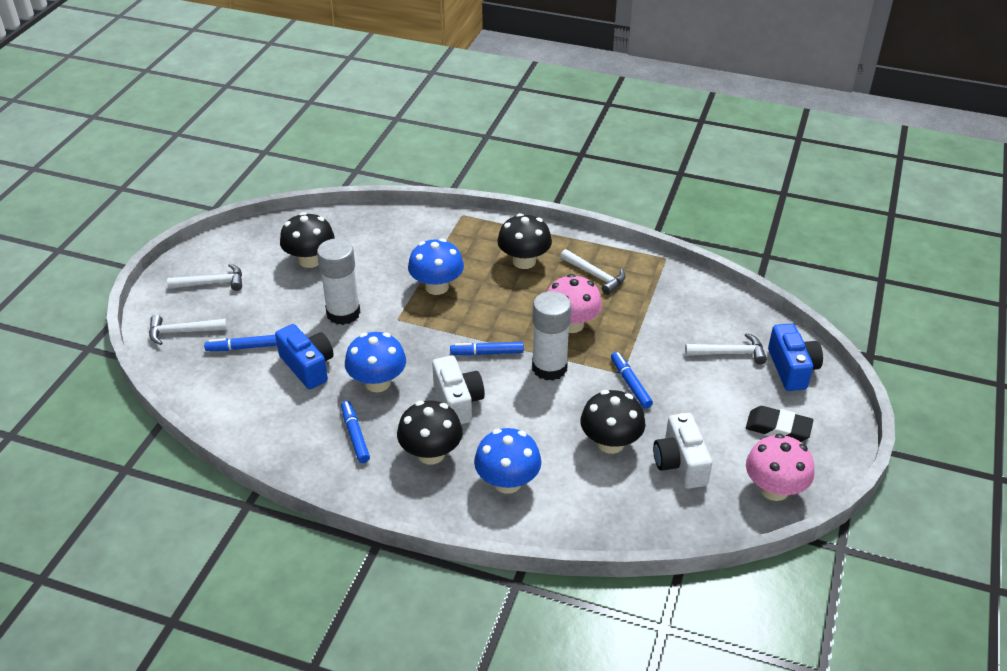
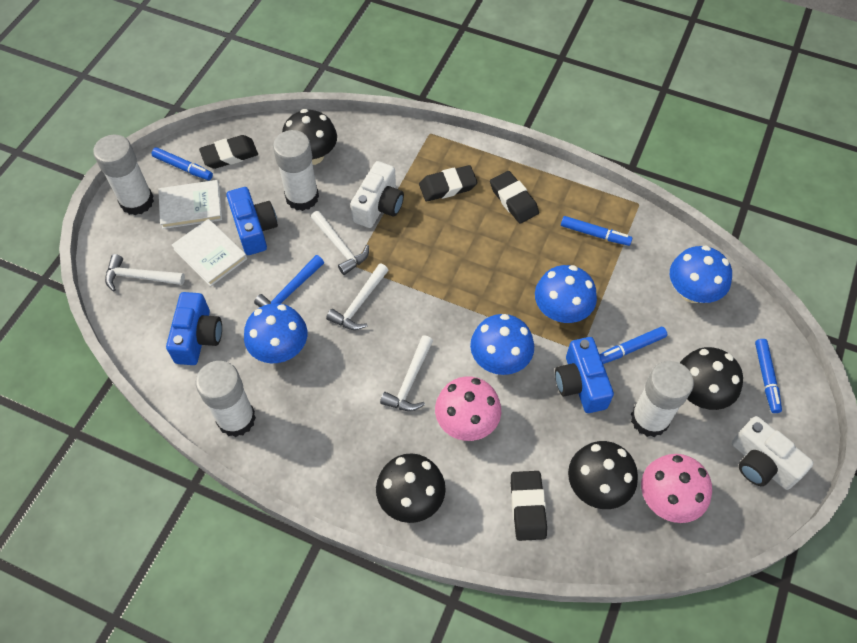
black eraser: [746,406,813,442] = 1 -> [199,135,258,169] [419,165,478,201] [490,171,539,224] [511,471,547,541] = 4
blue camera: [275,324,334,389] [768,323,823,391] = 2 -> [166,292,222,365] [226,187,278,255] [555,337,614,413] = 3
blue hammer: none = 0 -> [254,255,324,307] = 1
blue mushroom: [345,332,406,392] [408,238,464,295] [474,428,541,494] = 3 -> [244,303,307,363] [470,314,534,375] [535,265,597,323] [670,245,732,303] = 4
white book: none = 0 -> [158,180,222,229] [172,219,247,286] = 2
white glue stick: [317,238,361,325] [532,291,571,381] = 2 -> [93,135,154,215] [196,361,256,437] [273,130,319,211] [631,361,694,437] = 4

